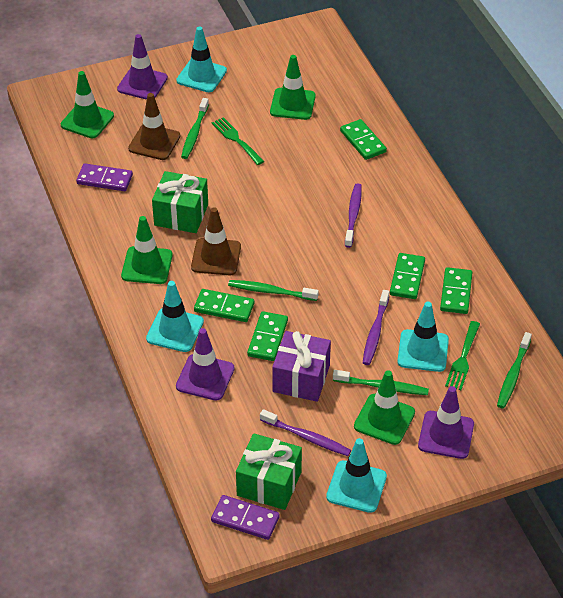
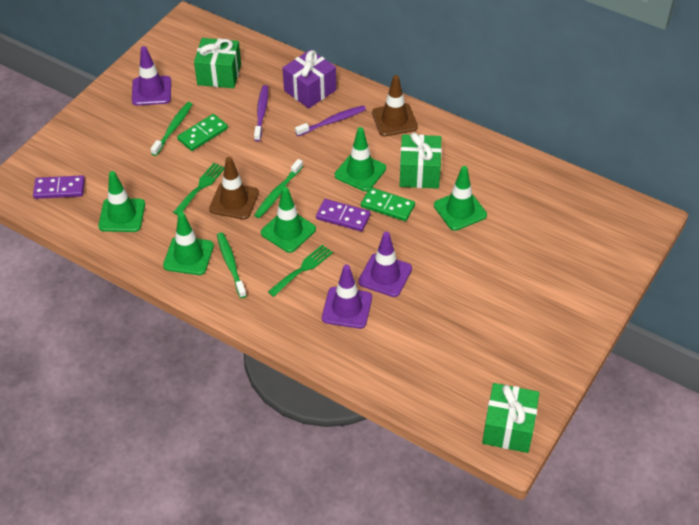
green domino: [194,289,254,322] [247,311,288,361] [340,119,387,160] [390,253,425,299] [440,267,473,314] = 5 -> [177,114,228,151] [361,187,415,221] = 2
green gift: [152,171,208,233] [236,433,302,510] = 2 -> [194,38,241,88] [400,132,442,189] [482,383,540,453] = 3
green toothbrush: [181,98,209,159] [228,280,319,301] [333,370,429,395] [497,332,532,409] = 4 -> [151,102,192,156] [217,232,247,298] [254,159,303,218] = 3
green traffic cone: [61,71,114,138] [121,216,173,284] [270,55,316,120] [354,370,415,445] = 4 -> [98,171,145,232] [163,212,214,275] [261,187,316,253] [335,127,386,191] [434,166,487,231] = 5
purple toothbrush: [260,409,351,456] [345,183,362,248] [363,290,389,365] = 3 -> [254,85,268,141] [295,105,366,136] = 2
turquoise traffic cone: [146,281,204,352] [176,27,227,92] [326,438,387,513] [397,301,449,372] = 4 -> none = 0

